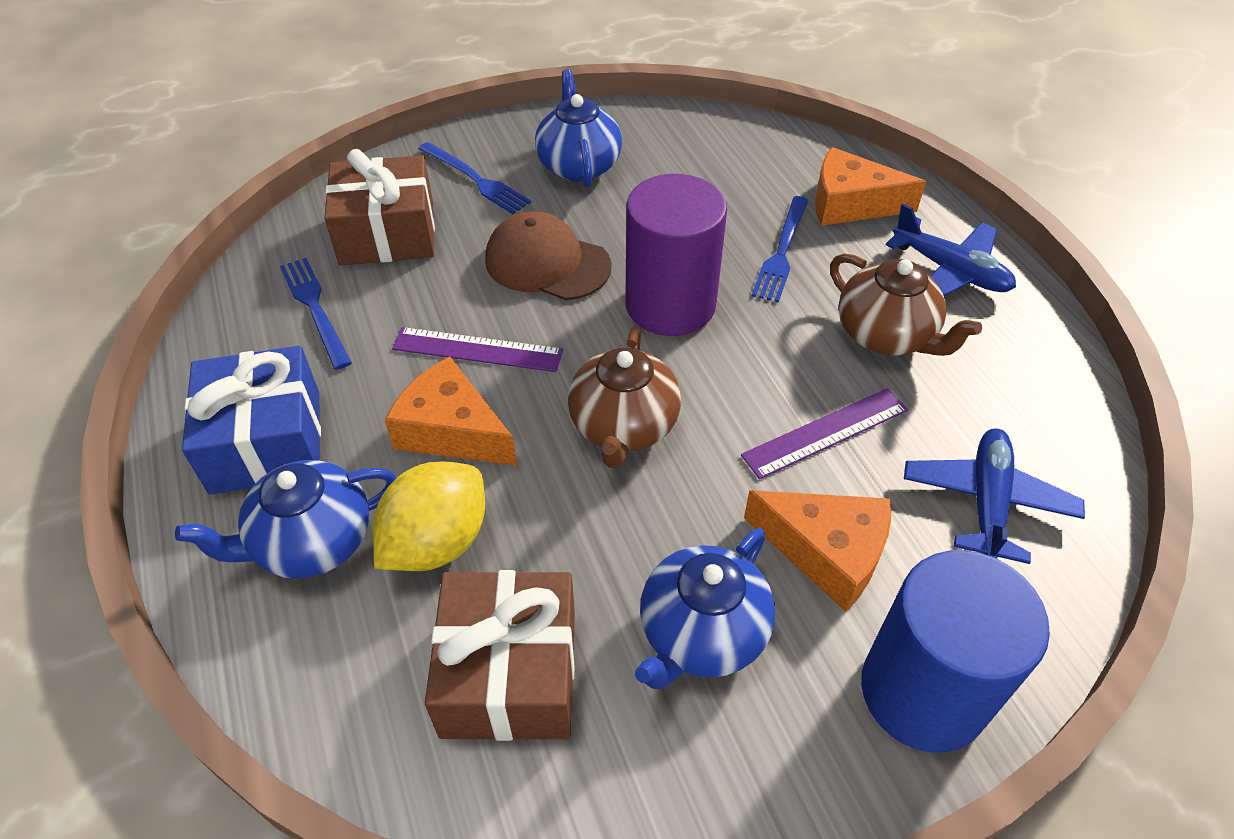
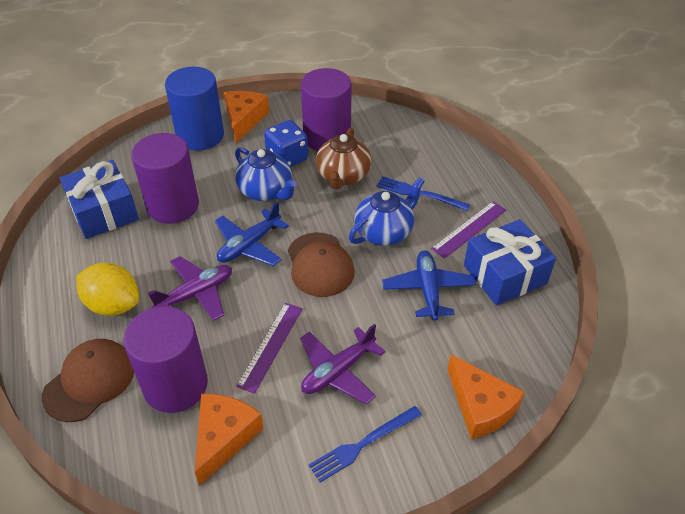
blue dice: none = 0 -> [264,120,308,167] = 1
blue fork: [280,258,352,370] [419,142,531,214] [752,196,809,303] = 3 -> [309,406,422,482] [376,176,470,211] = 2
blue gift: [182,346,321,494] = 1 -> [60,160,139,239] [464,219,556,305] = 2
blue teapot: [175,460,397,579] [535,69,622,187] [635,528,775,689] = 3 -> [235,147,297,201] [349,177,425,246] = 2
brown cap: [485,211,612,300] = 1 -> [42,339,134,422] [288,232,355,297] = 2
brown gift: [324,149,435,266] [425,570,575,741] = 2 -> none = 0
brown teapot: [568,326,681,468] [830,253,982,356] = 2 -> [316,127,371,190] = 1
purple cylinder: [625,174,727,336] = 1 -> [124,306,208,413] [131,133,199,224] [301,68,352,151] = 3
purple plane: none = 0 -> [148,256,232,321] [300,324,385,404] = 2

